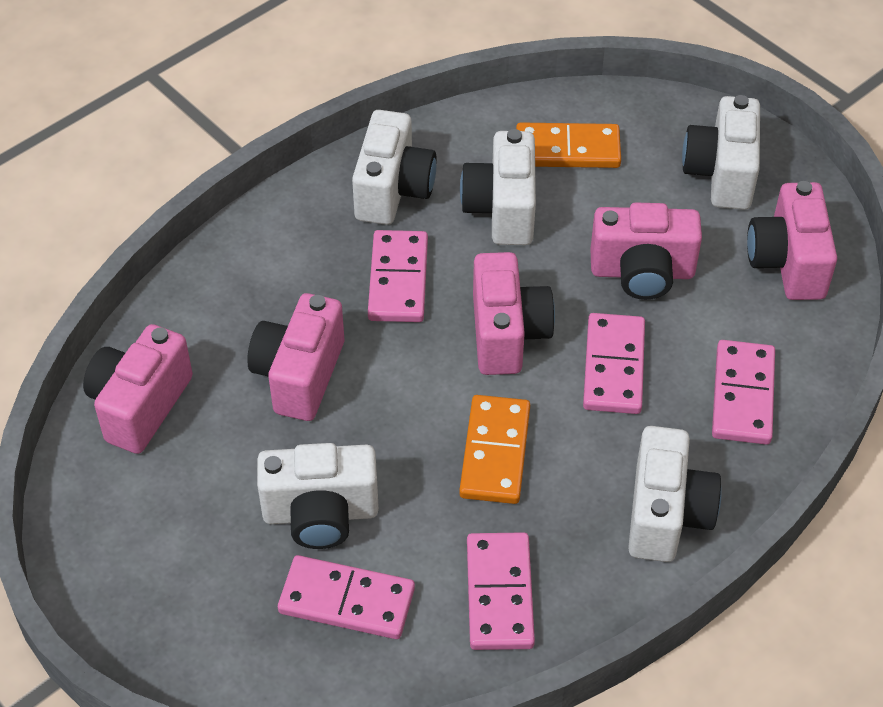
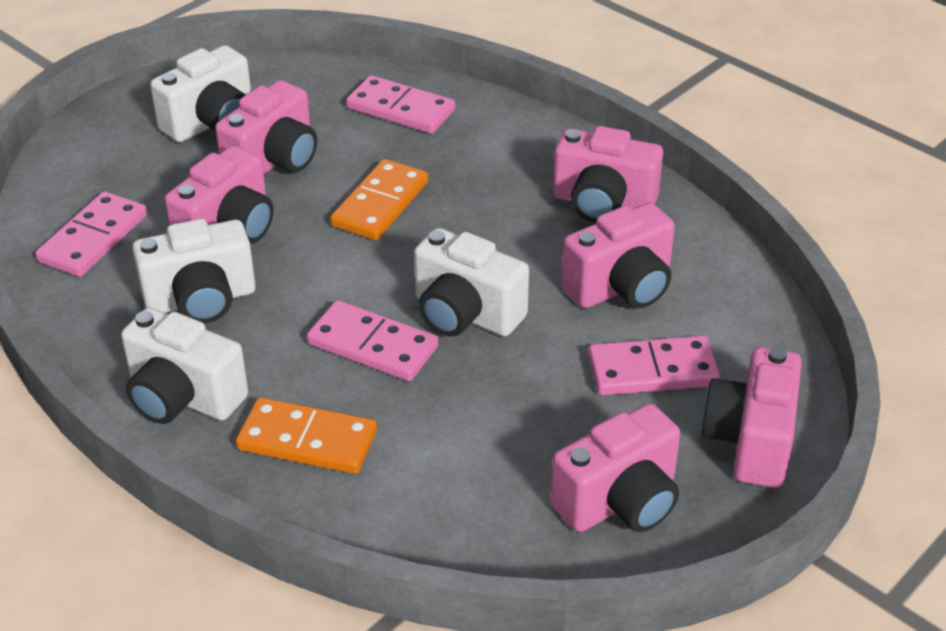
pink camera: [83,324,193,454] [247,293,344,421] [473,252,555,375] [591,203,702,300] [747,181,837,300] = 5 -> [165,145,274,244] [215,80,317,175] [550,403,680,532] [553,126,663,223] [561,203,675,308] [701,347,802,488] = 6
pink domino: [278,555,415,639] [368,230,428,322] [467,532,535,650] [583,313,645,414] [712,340,775,445] = 5 -> [35,191,147,277] [307,300,439,381] [346,75,455,134] [588,336,720,395] = 4
white camera: [257,443,379,549] [352,110,437,225] [460,129,536,245] [628,426,722,562] [682,95,760,210] = 5 -> [121,307,248,424] [132,219,256,323] [150,45,251,142] [414,228,529,337] = 4

